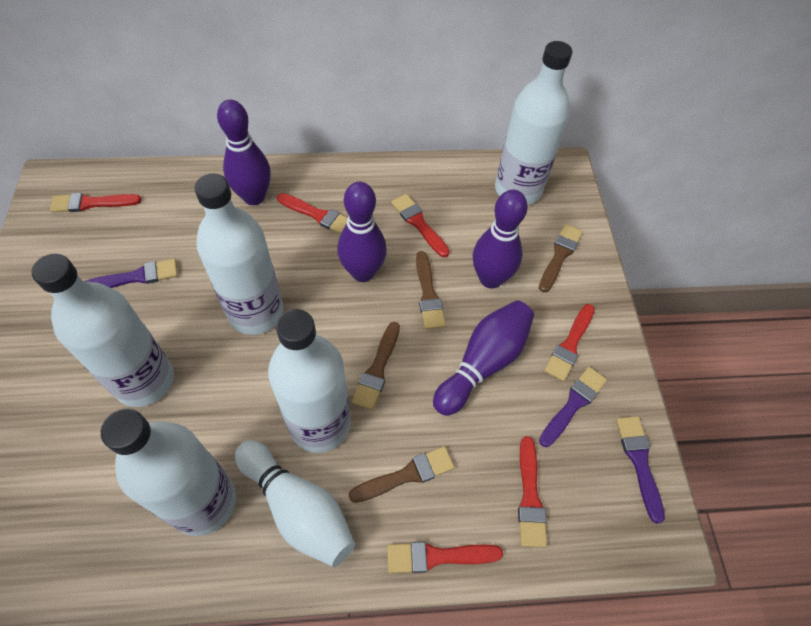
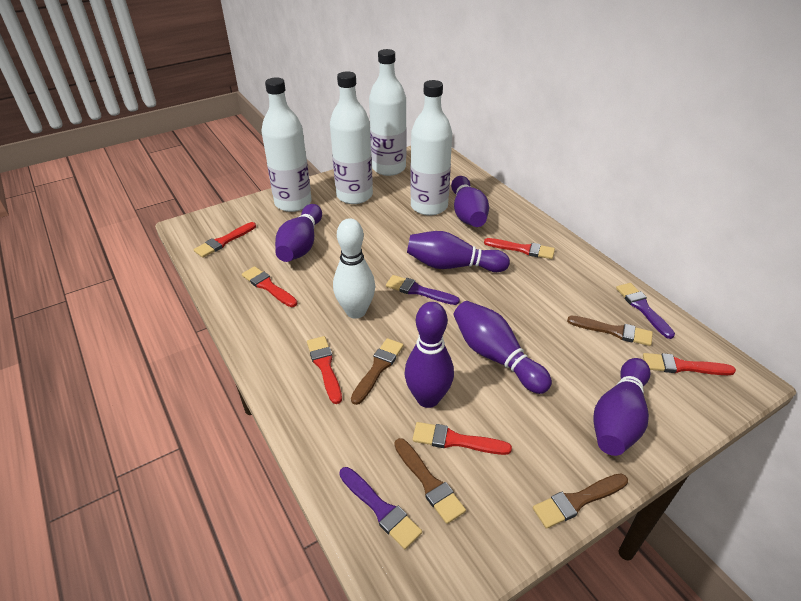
purple bowling pin: [217,100,271,205] [337,182,387,282] [433,300,534,416] [473,190,528,289] = 4 -> [275,204,322,262] [405,302,454,408] [407,231,510,272] [451,176,489,227] [454,301,552,394] [593,358,650,456] = 6
white bottle: [31,254,174,407] [101,409,236,536] [194,174,283,335] [268,309,351,453] [495,41,572,205] = 5 -> [261,78,312,212] [330,71,373,204] [369,49,406,176] [410,80,452,216] = 4

